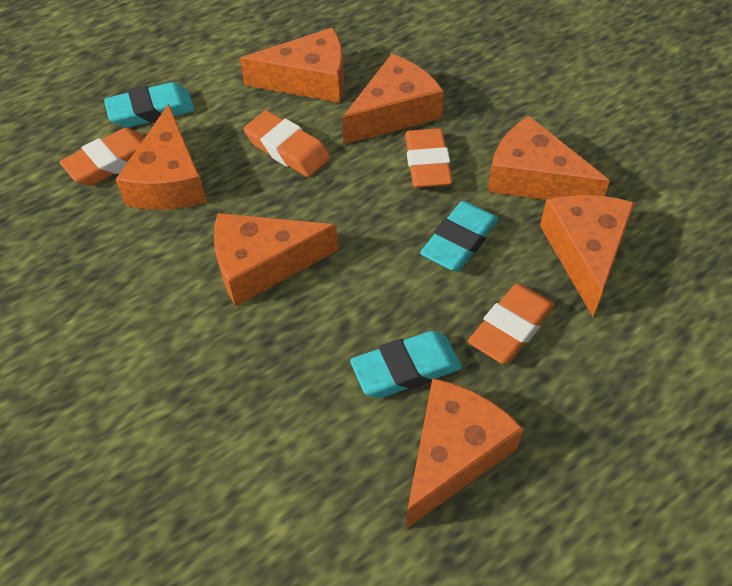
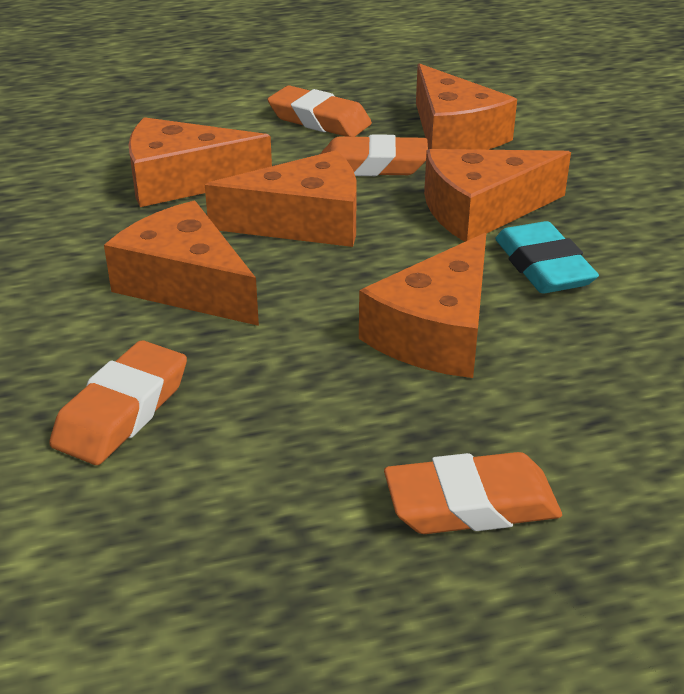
orange cheese: [115,104,207,210] [214,213,338,306] [240,28,344,103] [342,54,444,144] [406,378,524,529] [488,116,610,200] [540,195,635,316] = 7 -> [104,201,259,326] [129,117,272,207] [205,150,357,247] [359,233,486,378] [416,63,517,150] [424,149,571,242] = 6
turquoise eraser: [104,82,195,128] [350,331,462,398] [420,201,499,271] = 3 -> [495,221,599,293] = 1

